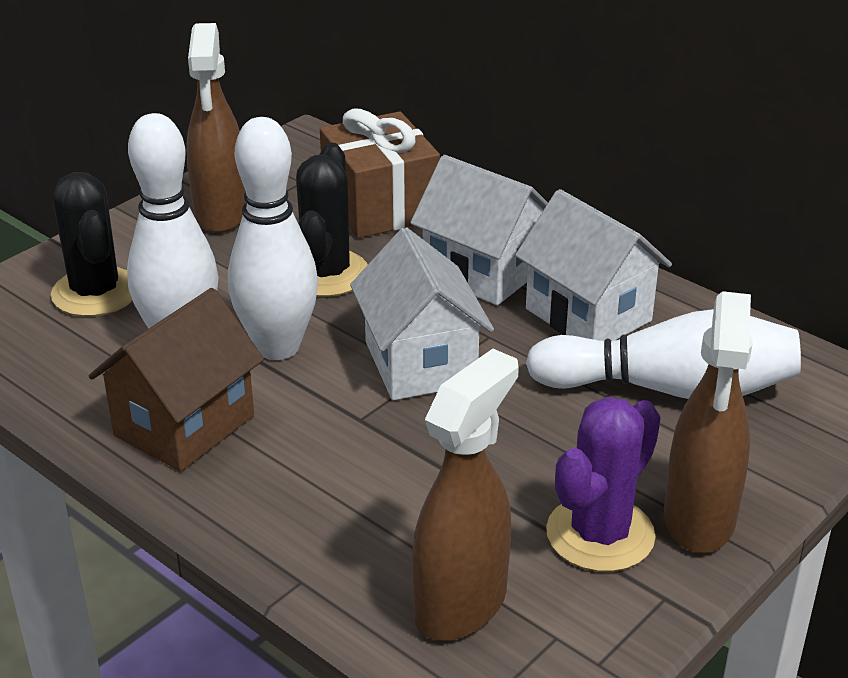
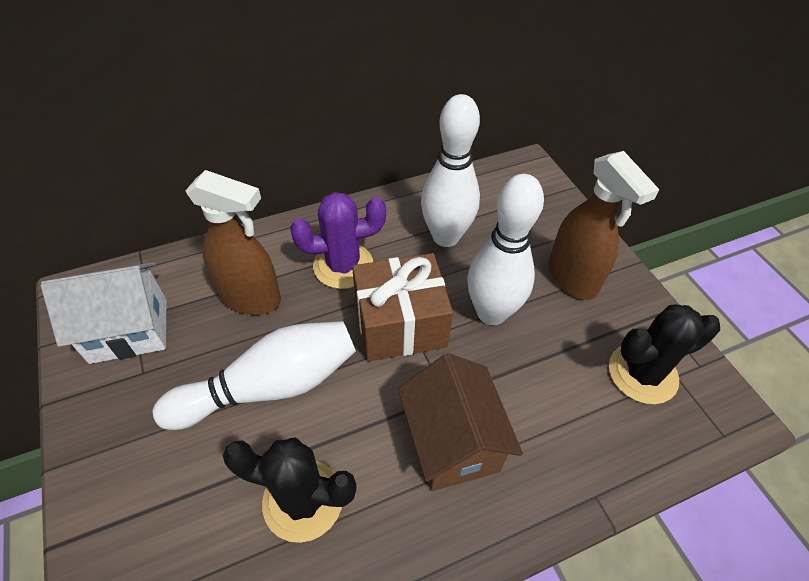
brown spray bottle: [186,23,246,233] [412,349,519,641] [664,291,753,553] = 3 -> [186,170,281,315] [548,151,660,300] = 2
white house: [350,227,494,400] [410,155,548,305] [515,189,672,341] = 3 -> [41,262,167,364] = 1

